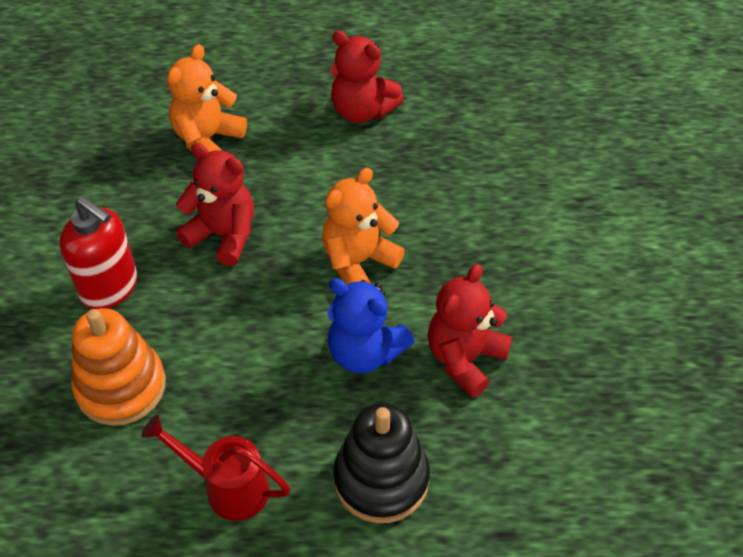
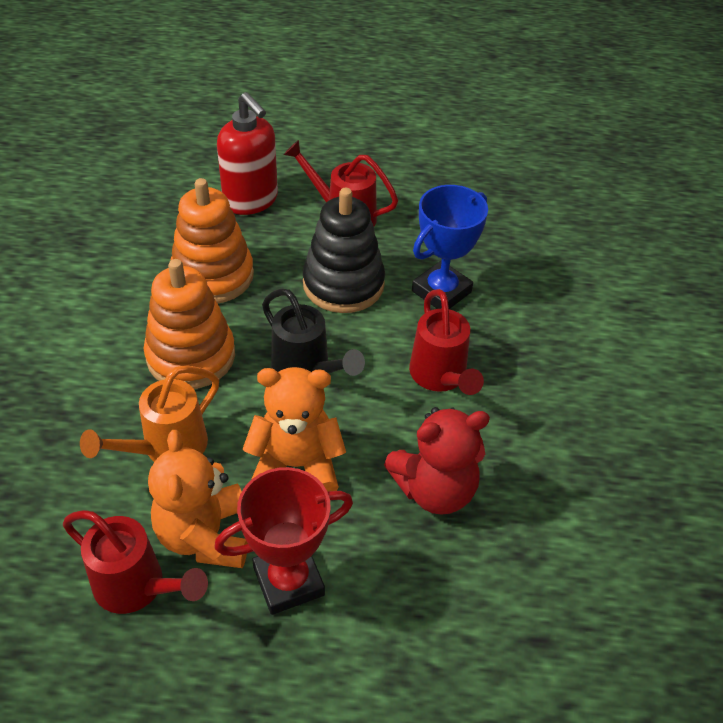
black watering can: none = 0 -> [262,289,365,376] = 1
blue teddy bear: [327,278,415,374] = 1 -> none = 0
blue trophy: none = 0 -> [412,185,488,309] = 1
orange stacking toy: [71,308,166,426] = 1 -> [144,259,235,389] [170,178,254,303] = 2
orange watering can: none = 0 -> [80,366,219,462] = 1
red teddy bear: [176,143,254,266] [331,30,404,123] [428,264,513,398] = 3 -> [384,407,490,515] = 1
red trophy: none = 0 -> [214,467,353,615] = 1
red watering can: [141,415,290,521] = 1 -> [63,510,208,614] [284,140,398,226] [409,289,484,395] = 3

